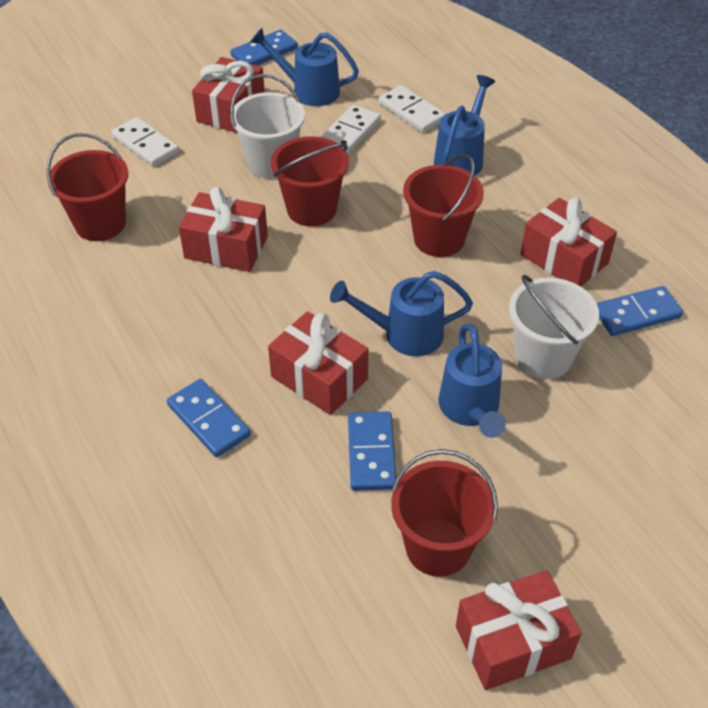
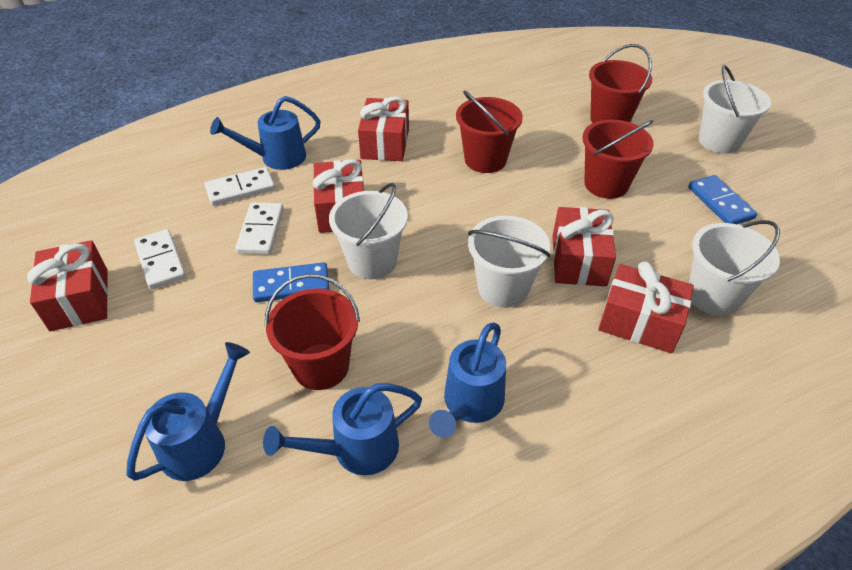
blue domino: [167,379,251,457] [230,30,298,65] [348,412,396,491] [597,286,683,336] = 4 -> [253,262,329,302] [688,175,757,224] = 2
white bucket: [230,74,305,179] [509,275,599,379] = 2 -> [329,183,408,279] [468,216,550,308] [689,220,780,316] [699,65,771,154] = 4

